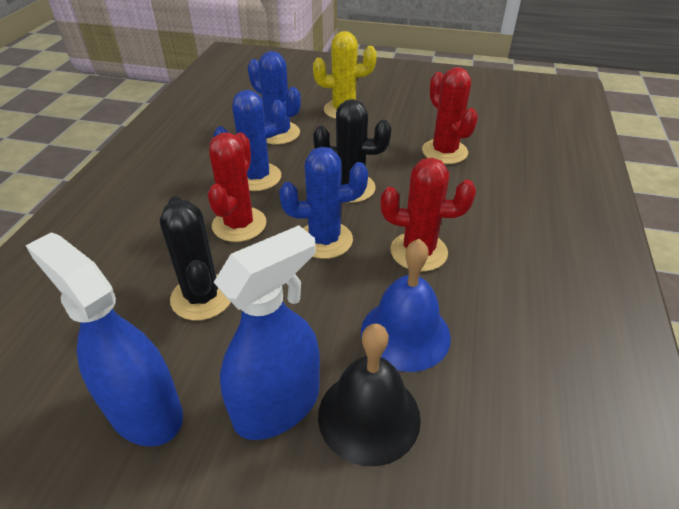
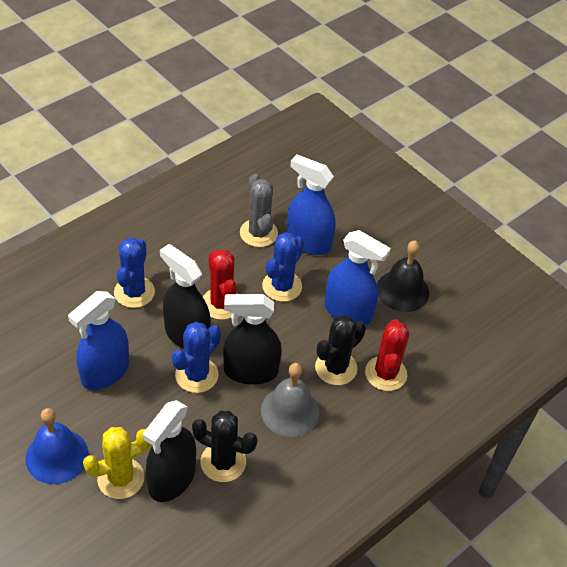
black spray bottle: none = 0 -> [143,400,196,502] [160,244,211,349] [223,294,282,384] = 3
blue spray bottle: [26,232,183,447] [214,225,320,440] = 2 -> [68,291,129,390] [287,155,336,255] [325,230,391,325] = 3
grey bell: none = 0 -> [261,363,320,437] = 1
grey cactus: none = 0 -> [240,174,278,247] = 1
red cactus: [208,132,266,242] [381,158,476,271] [422,67,478,164] = 3 -> [203,250,238,320] [365,319,409,391] = 2

